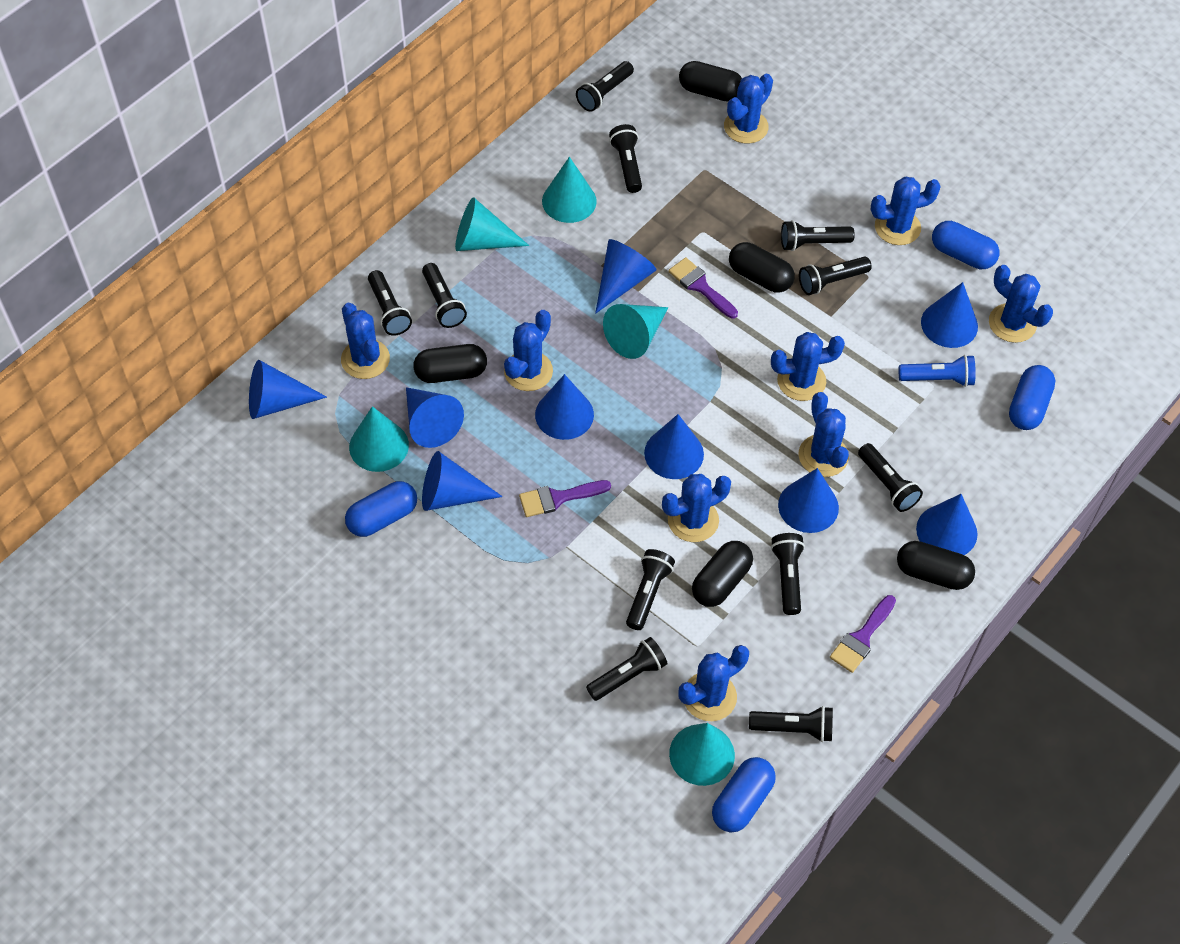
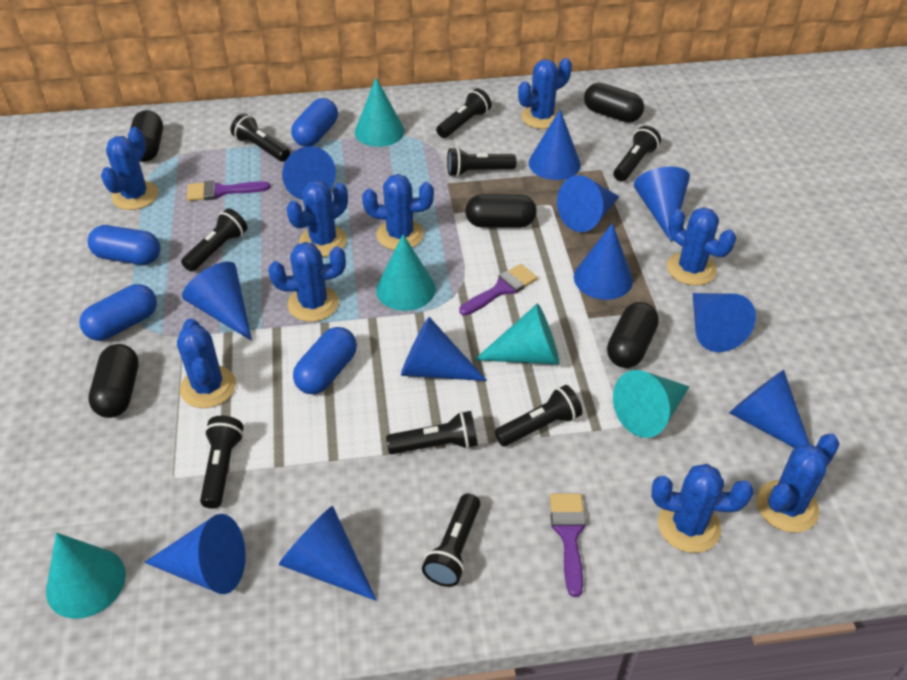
black flashlight: [368,270,412,336] [422,263,467,328] [576,61,634,112] [586,637,667,701] [609,124,642,193] [626,549,675,630] [749,706,833,742] [771,533,805,615] [781,220,855,251] [799,256,872,295] [858,443,923,512] = 11 -> [181,208,247,272] [200,416,244,509] [231,113,290,162] [386,411,478,454] [422,493,480,587] [436,88,492,138] [447,147,516,177] [495,385,582,446] [614,126,661,181] = 9
blue cone: [249,360,327,419] [406,387,464,448] [422,451,503,511] [535,374,594,440] [595,239,656,314] [644,414,704,479] [778,468,839,533] [916,494,978,555] [921,282,978,348] = 9 -> [144,514,246,594] [182,261,252,341] [279,506,377,601] [282,146,336,200] [401,317,487,381] [529,110,581,180] [557,175,619,232] [574,223,633,300] [634,166,690,242] [693,293,756,352] [729,370,810,448] = 11
blue flashlight: [899,355,976,387] = 1 -> none = 0

